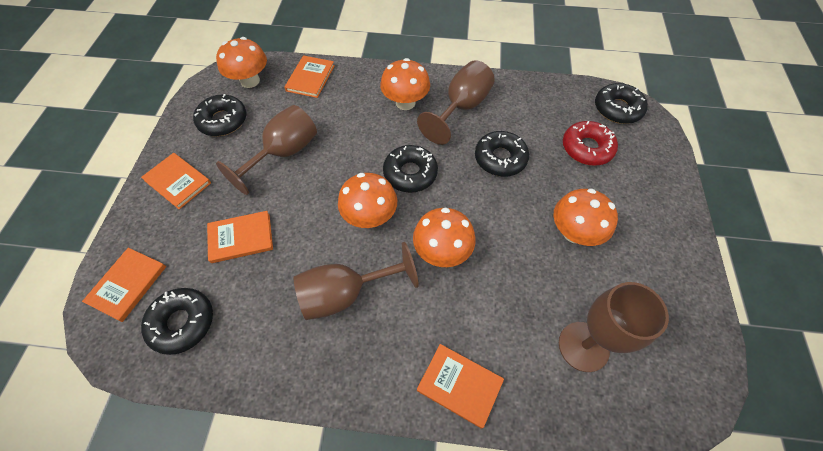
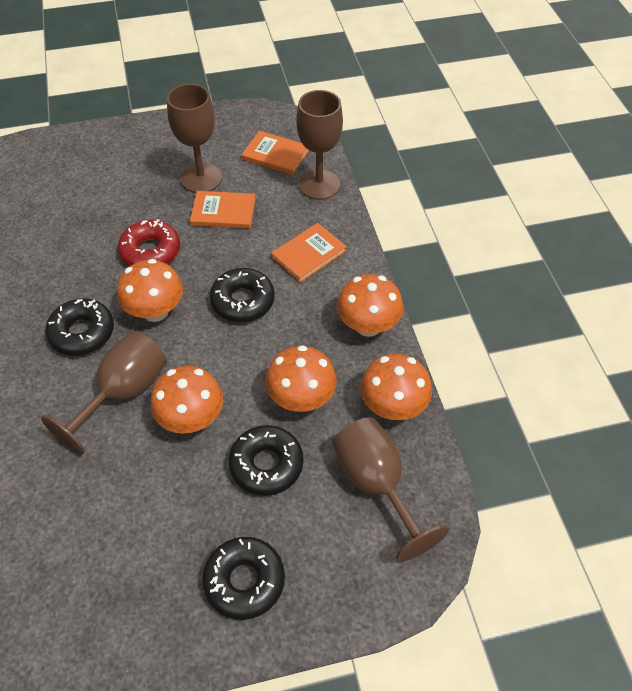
black donut: [141,288,213,355] [193,94,246,136] [383,145,438,193] [475,131,529,177] [595,83,648,124] = 5 -> [45,298,114,356] [202,537,285,620] [210,268,275,322] [229,425,304,496] = 4
orange book: [82,248,166,322] [141,153,211,209] [207,211,273,263] [284,55,335,98] [417,344,504,429] = 5 -> [190,191,255,229] [242,131,309,175] [271,223,347,283] = 3

